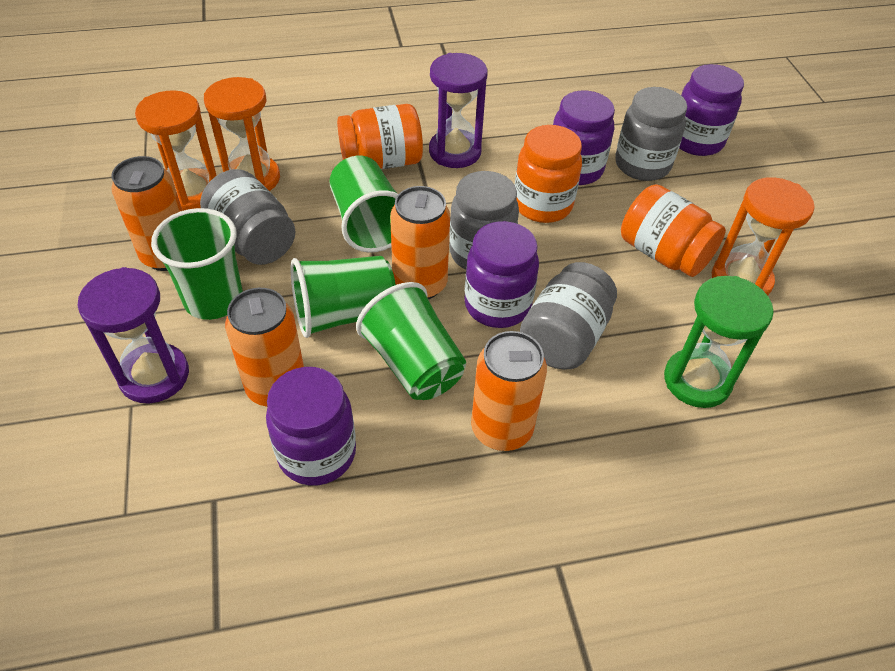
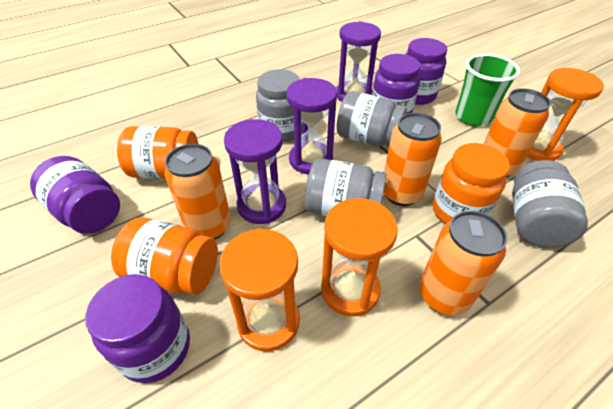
green cup: [151,208,243,320] [290,256,396,338] [329,156,398,253] [356,282,466,400] = 4 -> [456,54,520,126] = 1
green hourglass: [664,276,774,408] = 1 -> none = 0
purple hourglass: [78,267,189,403] [429,53,488,168] = 2 -> [224,119,286,224] [286,78,337,174] [336,21,381,102] = 3

